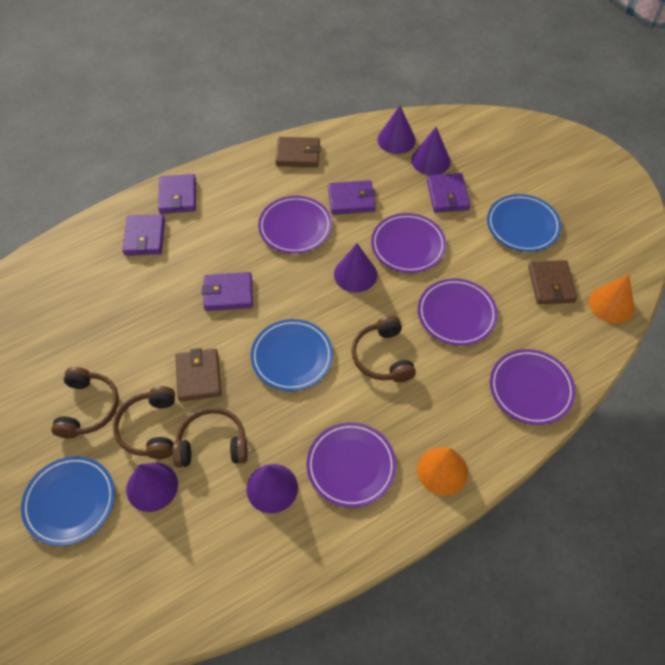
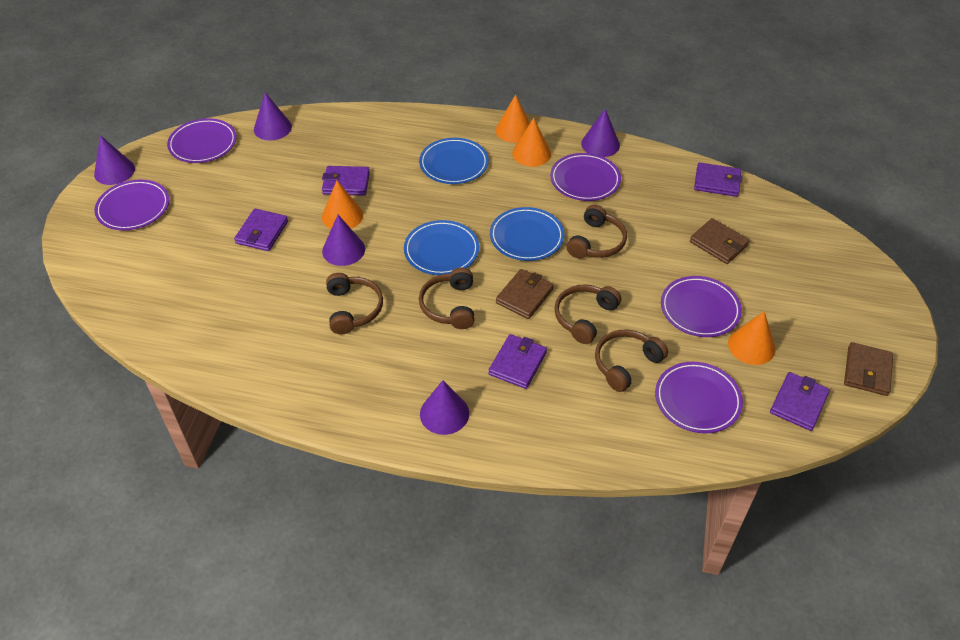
brown headphones: [51,367,119,438] [113,386,175,459] [172,407,248,467] [351,316,416,383] = 4 -> [326,273,383,334] [419,268,474,329] [554,284,621,344] [567,205,627,259] [595,329,668,392] = 5
orange cone: [417,447,468,496] [589,274,634,323] = 2 -> [322,181,363,229] [495,94,530,143] [512,118,551,167] [728,311,775,365] = 4

